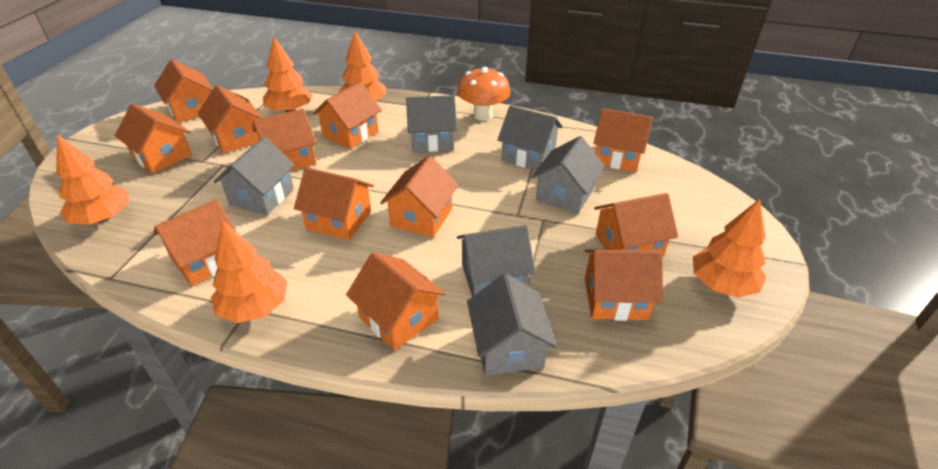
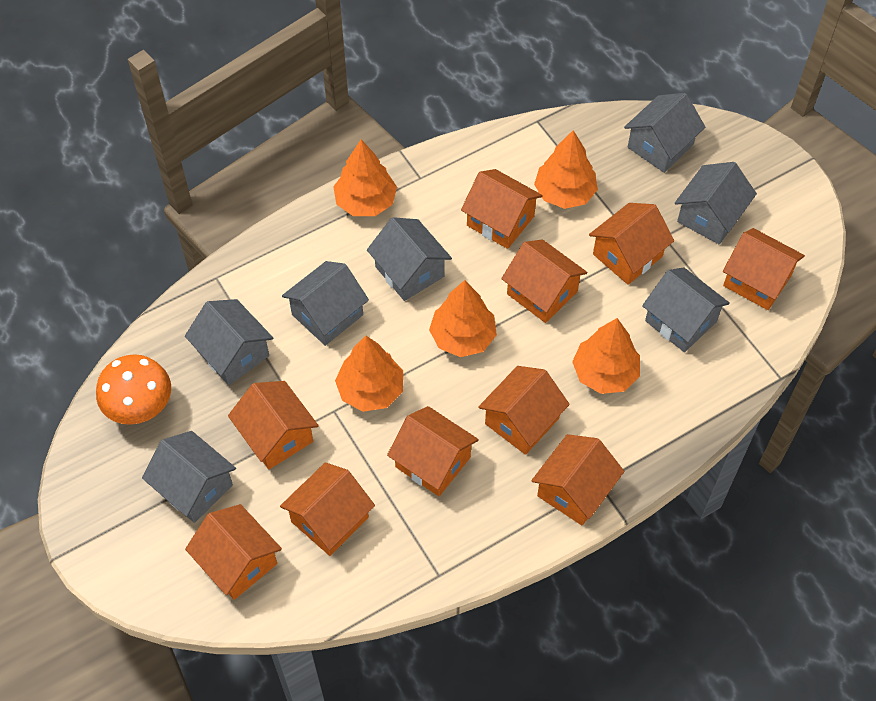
grey house: [214,137,295,215] [406,95,457,152] [457,225,535,297] [467,273,557,376] [498,106,563,170] [532,136,605,214] = 6 -> [142,431,236,523] [185,299,273,385] [282,261,369,346] [367,217,452,301] [624,93,705,173] [642,267,730,352] [675,162,757,244] = 7
orange house: [115,104,192,173] [153,199,236,286] [154,59,213,123] [198,85,263,153] [253,109,316,171] [294,167,374,240] [313,82,382,149] [346,252,446,350] [380,156,459,237] [585,249,663,321] [594,108,653,172] [594,193,678,257] = 12 -> [185,504,282,600] [228,381,319,469] [280,463,375,556] [387,406,479,496] [461,169,543,249] [478,366,570,455] [501,239,587,323] [531,434,624,525] [589,203,674,285] [723,228,805,310] = 10

